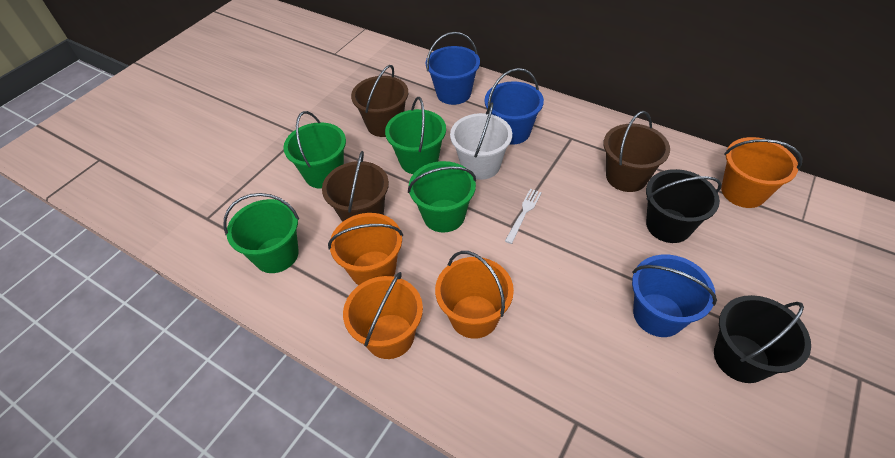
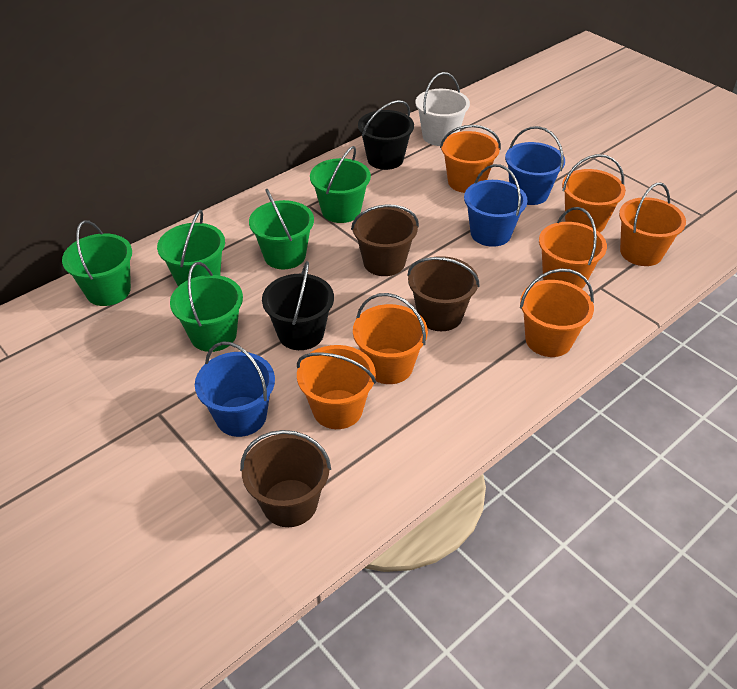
green bucket: [223,193,299,273] [283,111,346,189] [385,97,446,174] [408,161,476,232] = 4 -> [62,220,132,306] [157,210,225,286] [170,262,243,352] [249,189,314,269] [310,146,371,223] = 5
orange bucket: [328,213,403,285] [343,272,423,359] [435,251,514,339] [721,137,802,208] = 4 -> [297,345,376,429] [353,293,428,384] [440,125,501,193] [520,268,594,357] [539,207,607,289] [562,154,626,233] [619,183,686,266] = 7
white fork: [505,189,542,244] = 1 -> none = 0

